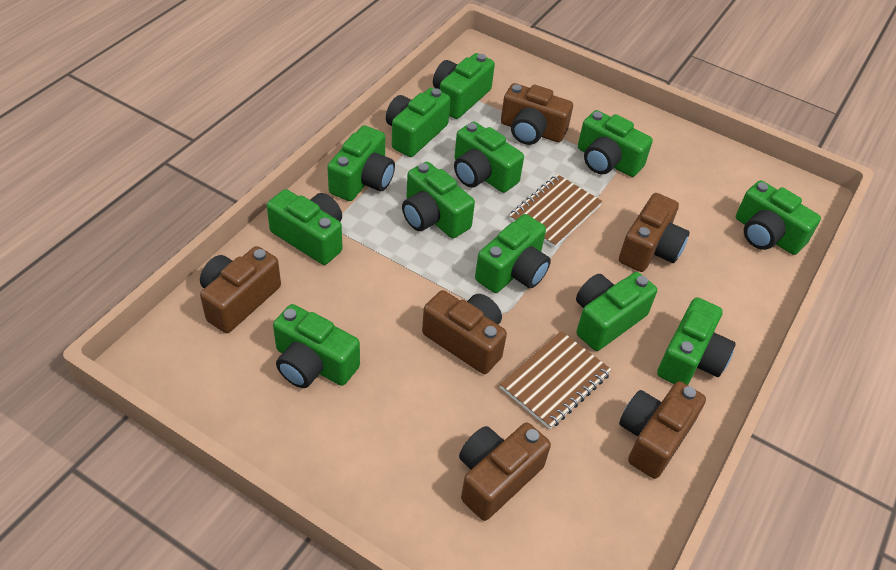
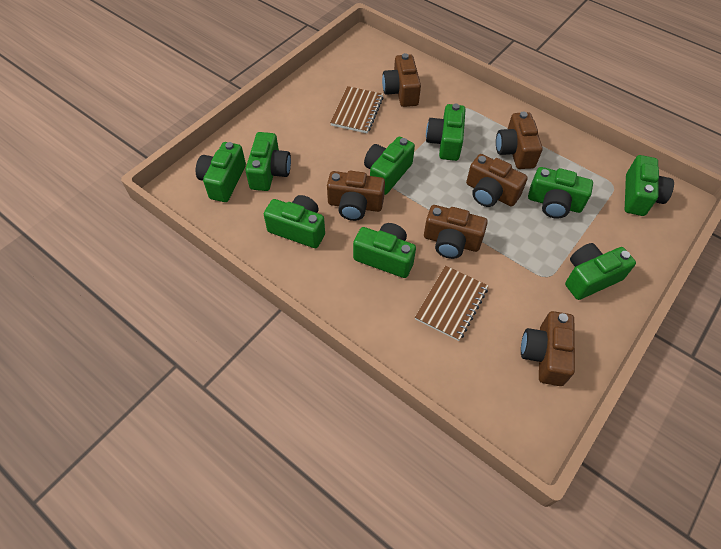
green camera: [267,189,343,265] [273,304,360,388] [327,125,395,201] [386,88,450,157] [402,162,475,238] [433,53,495,119] [454,121,524,193] [475,214,551,293] [576,272,657,351] [578,110,653,177] [657,297,736,385] [736,180,821,255] = 12 -> [196,142,246,202] [245,132,291,191] [264,195,325,248] [353,223,416,278] [364,137,415,195] [426,104,465,161] [528,167,593,219] [565,243,636,300] [625,155,674,216] = 9

